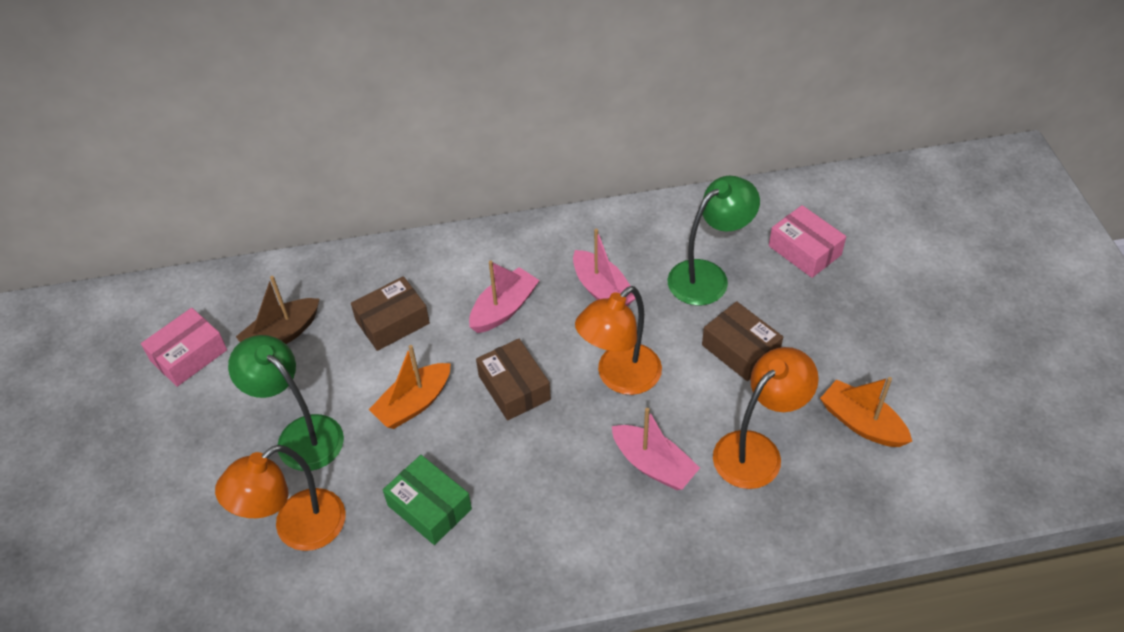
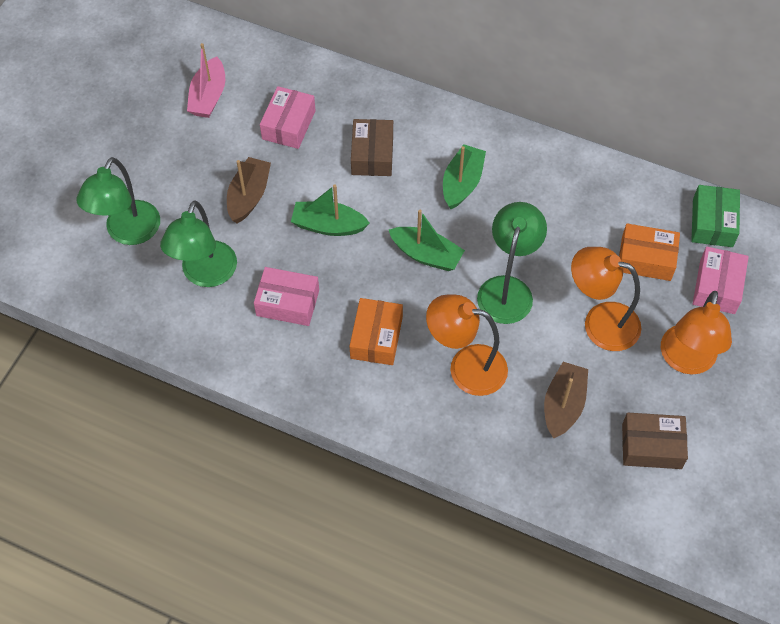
brown boat: [236,276,319,344] = 1 -> [227,157,271,223] [544,362,588,439] = 2
brown box: [351,276,430,351] [476,339,551,421] [702,301,783,381] = 3 -> [351,119,393,176] [622,413,688,469] = 2
green boat: none = 0 -> [291,185,370,236] [389,210,465,271] [443,144,486,209] = 3
green lamp: [228,335,344,471] [668,176,760,305] = 2 -> [76,157,160,245] [160,201,237,287] [477,202,547,324] = 3
orange boat: [369,345,451,429] [820,377,912,447] = 2 -> none = 0
orange box: none = 0 -> [350,298,403,365] [619,223,680,281] = 2
pink boat: [469,261,540,333] [573,229,635,306] [612,408,700,490] = 3 -> [187,43,225,118] = 1
pink box: [141,308,227,387] [769,205,846,278] = 2 -> [254,267,319,326] [260,86,316,149] [693,246,749,314] = 3

